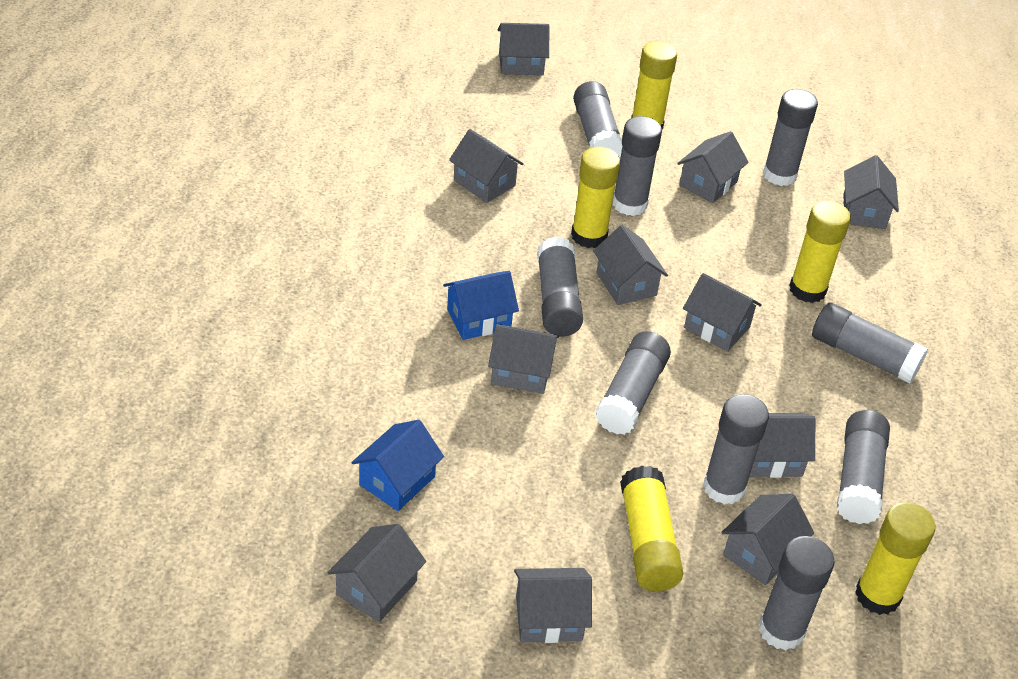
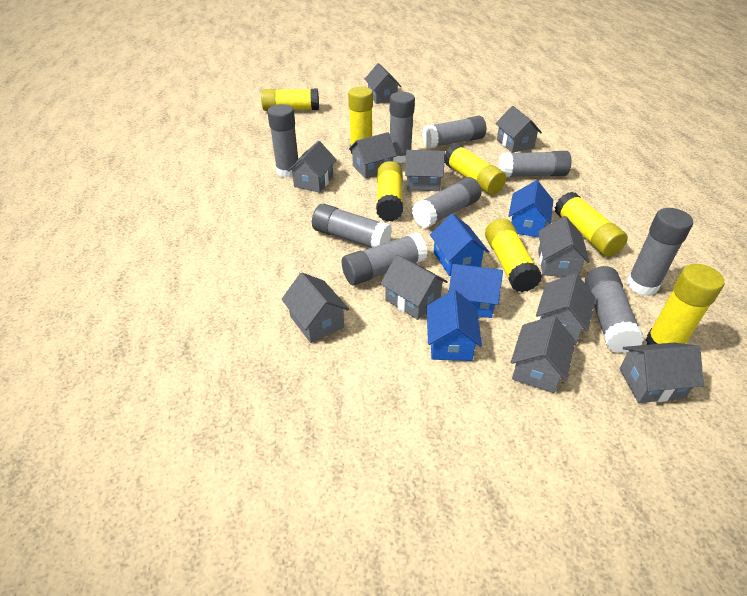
blue house: [351,420,444,511] [443,271,519,340] = 2 -> [427,290,482,361] [430,214,489,276] [449,264,503,318] [508,180,553,238] = 4
yellow glue stick: [571,147,620,248] [620,466,684,591] [631,41,677,130] [789,201,851,303] [855,502,935,615] = 5 -> [261,89,319,111] [348,87,373,154] [376,161,403,222] [444,143,506,195] [485,218,542,292] [555,192,628,257] [646,264,724,345] = 7

